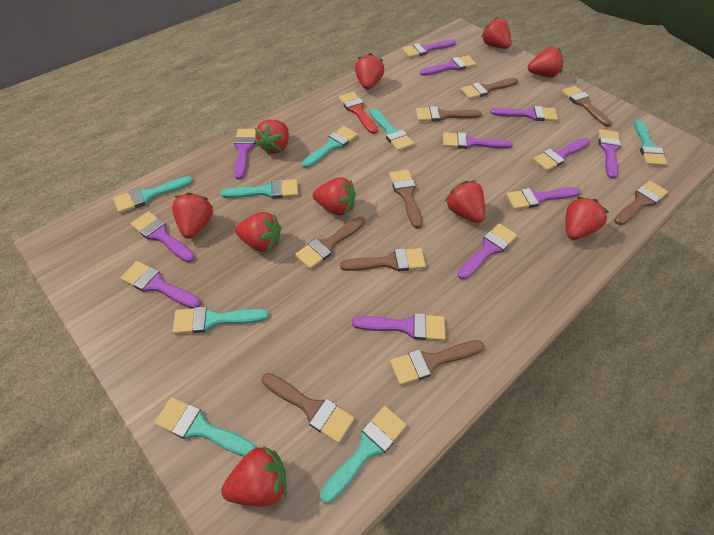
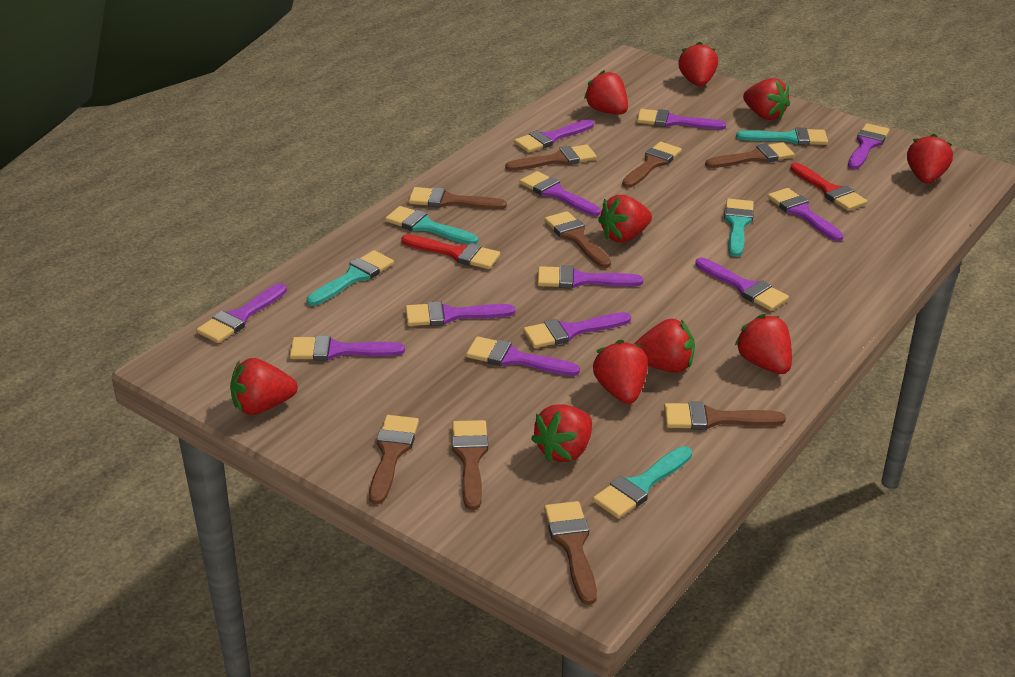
red brush: [338,92,378,134] = 1 -> [401,234,500,269] [790,163,867,211] = 2
turquoise brush: [113,176,193,213] [154,397,256,457] [173,306,269,334] [221,179,298,199] [302,126,358,168] [320,406,406,504] [369,108,414,151] [634,119,668,166] = 8 -> [307,250,394,306] [385,206,478,244] [593,446,692,518] [724,199,754,257] [736,127,828,145] = 5

